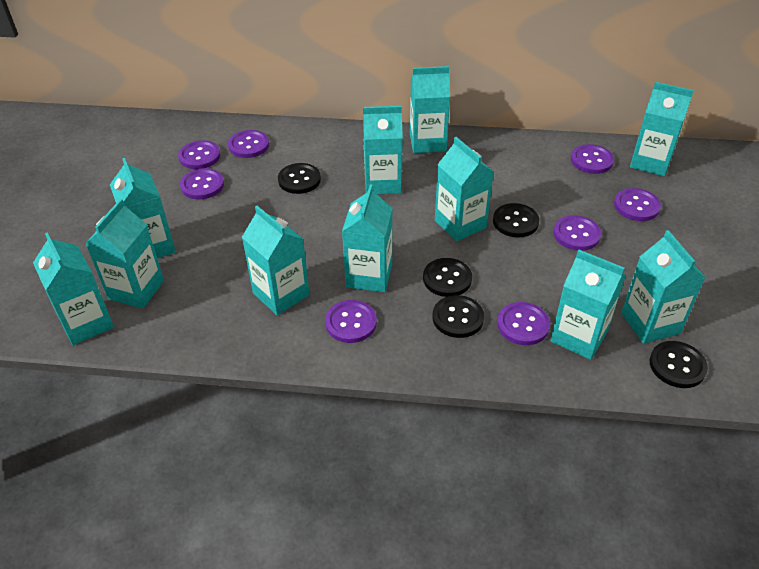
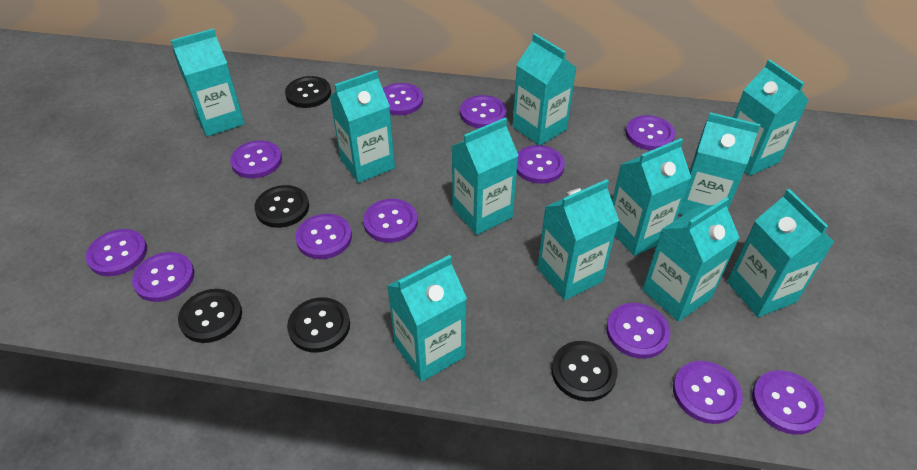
purple button: [178,140,221,169] [180,168,224,199] [228,130,269,158] [325,300,377,343] [497,302,550,345] [553,215,601,251] [571,144,614,174] [614,188,661,221] = 8 -> [86,229,147,276] [132,252,194,302] [230,141,282,178] [295,214,352,259] [363,199,418,243] [383,83,423,115] [460,95,506,128] [517,145,565,184] [606,303,670,359] [626,115,675,151] [673,361,743,424] [752,370,825,435] = 12

